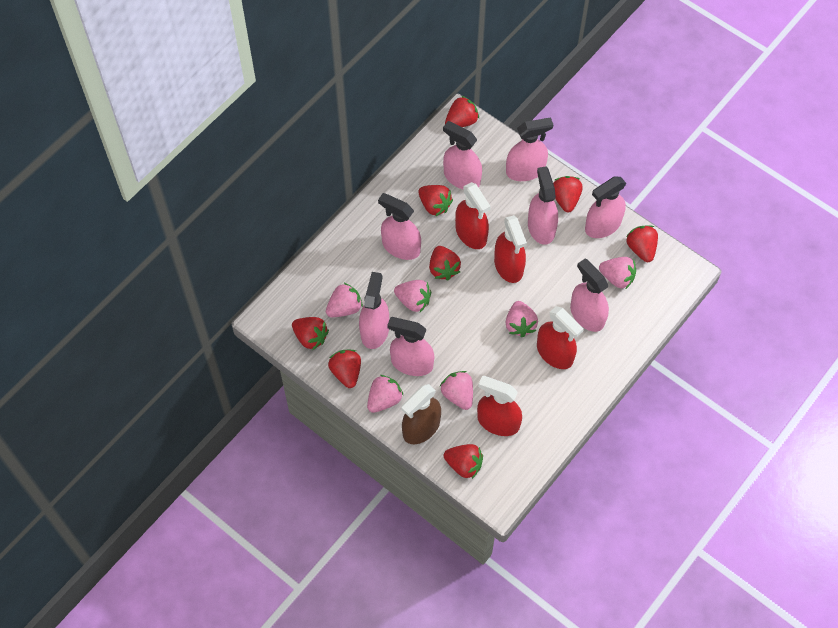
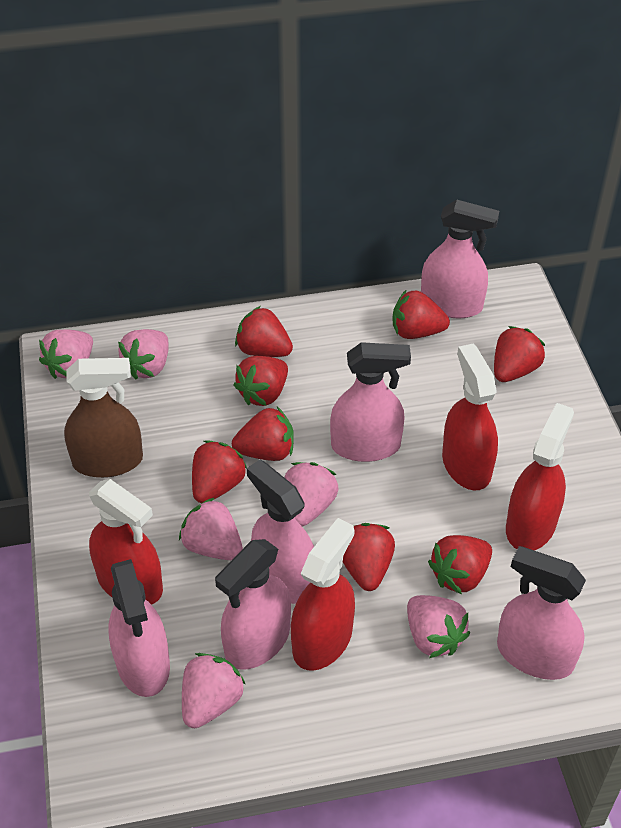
pink spray bottle: [359,272,389,349] [378,193,421,260] [387,317,434,376] [443,121,482,189] [506,117,553,181] [528,166,558,245] [570,259,609,332] [585,176,626,238] = 8 -> [109,559,170,697] [215,539,291,670] [247,460,314,604] [330,342,411,462] [421,200,499,318] [497,546,586,680] = 6

